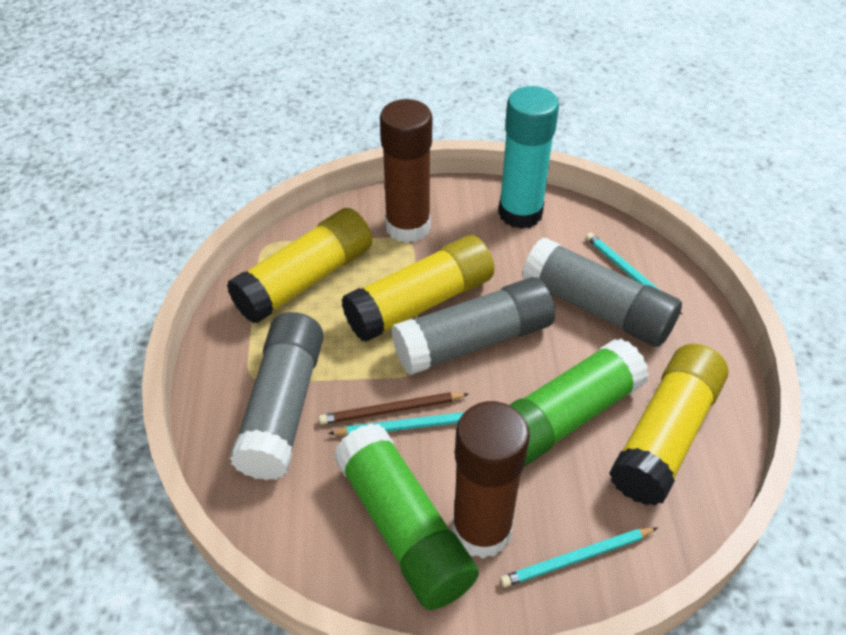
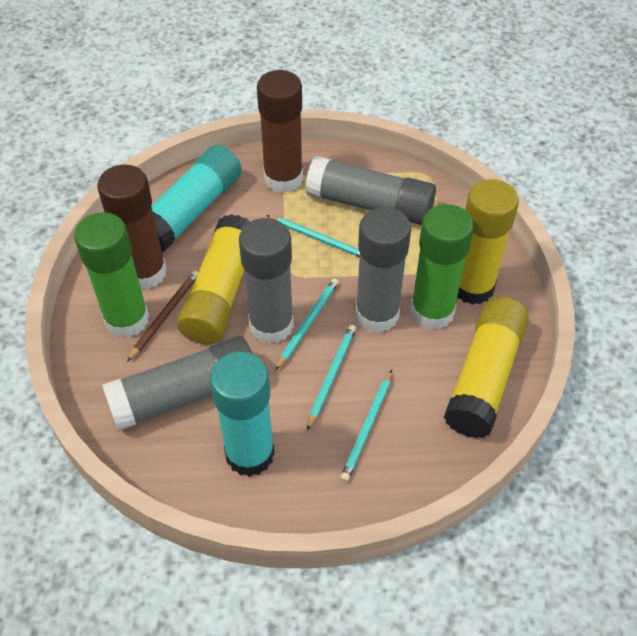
grey glue stick: [230,312,324,480] [392,277,555,375] [522,237,682,347] = 3 -> [102,336,252,431] [239,218,294,344] [305,156,436,225] [355,207,411,333] = 4
turquoise glue stick: [498,86,559,229] = 1 -> [151,145,242,253] [210,352,275,477] = 2
turquoise pencil: [328,412,464,436] [500,527,657,587] [586,233,683,315] = 3 -> [267,215,360,257] [275,278,339,371] [307,325,356,430] [341,370,392,482] = 4

